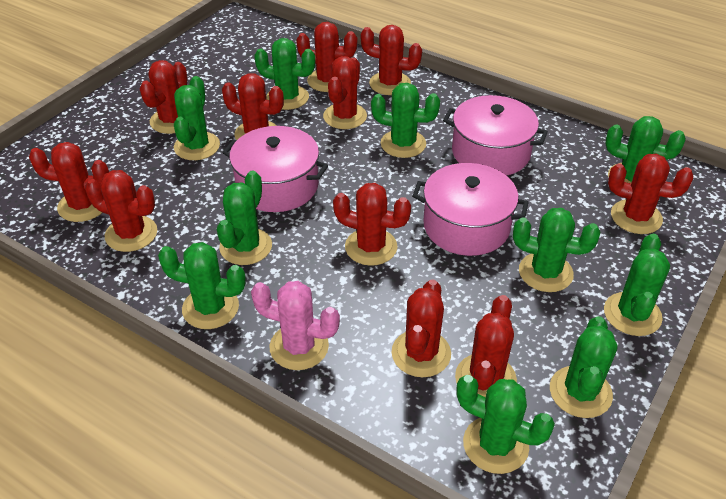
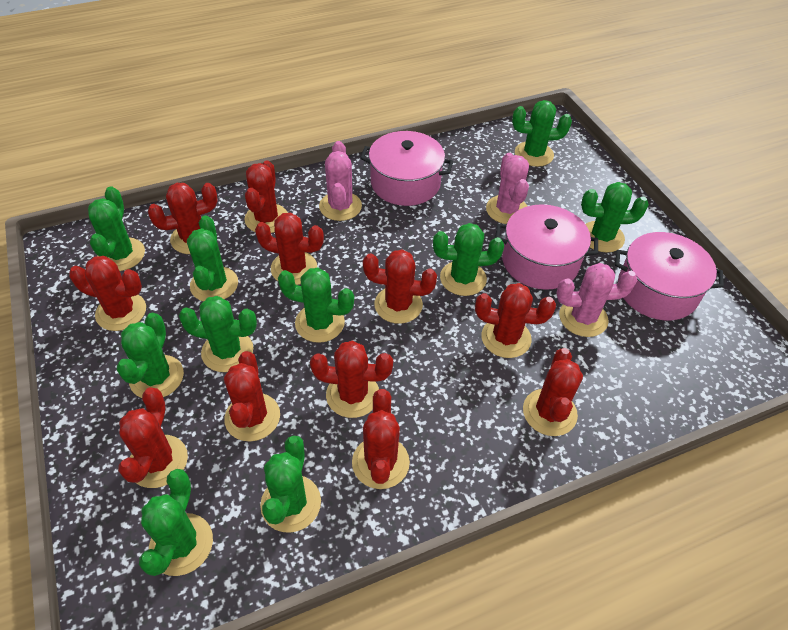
pink cactus: [251,281,340,370] = 1 -> [319,141,362,221] [486,153,529,224] [556,263,637,337] = 3

